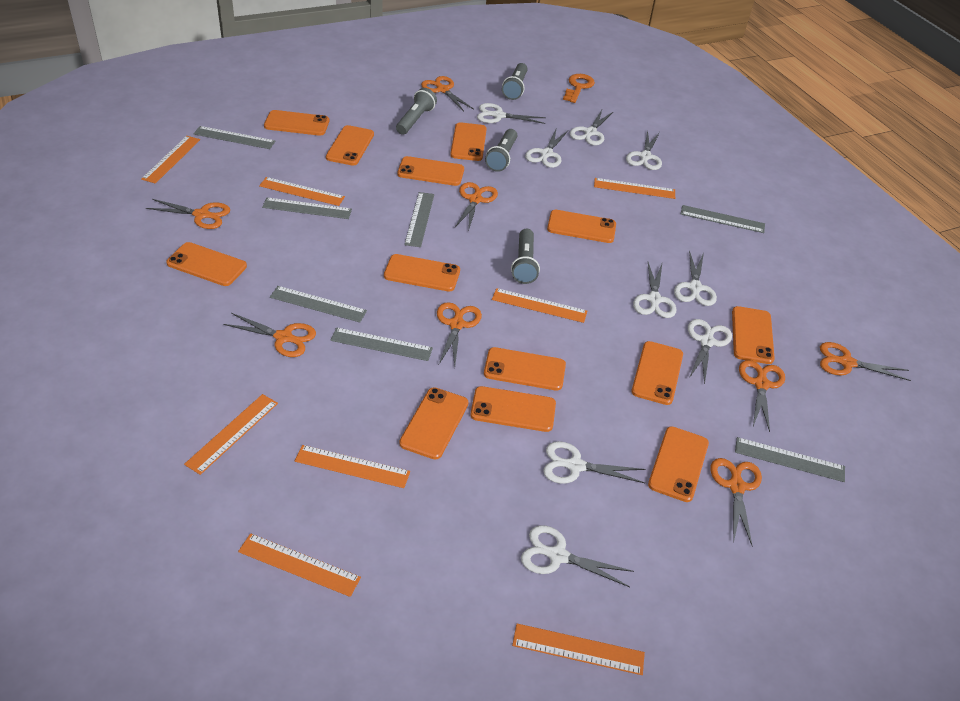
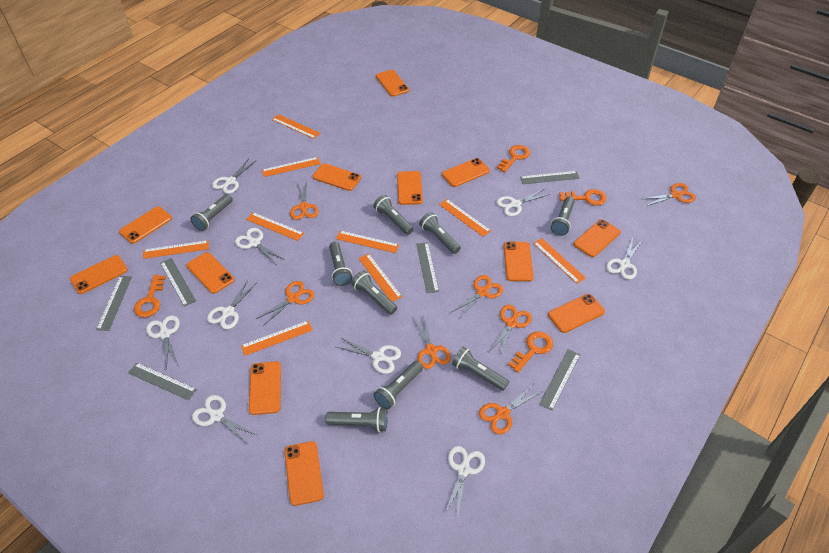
grey flashlight: [396,88,437,134] [485,129,517,172] [502,63,528,100] [511,229,540,284] = 4 -> [190,194,233,231] [325,407,388,432] [329,242,352,286] [351,271,397,315] [373,195,414,235] [373,361,423,409] [419,212,461,254] [452,347,509,391] [551,196,575,236] = 9
grey ruler: [193,126,276,149] [262,198,352,219] [270,286,367,322] [330,327,433,361] [404,192,434,247] [681,205,765,233] [735,437,845,482] = 7 -> [96,276,132,331] [128,363,197,400] [160,258,196,307] [416,242,439,293] [520,171,580,184] [539,349,580,411] = 6
orange key: [563,74,595,103] = 1 -> [134,275,166,318] [497,145,530,172] [508,331,553,373] [559,189,607,206] = 4
orange phone: [166,242,247,286] [264,110,329,136] [326,125,374,165] [384,254,460,292] [397,156,464,186] [399,387,468,459] [450,122,487,161] [470,386,556,432] [484,347,566,391] [547,210,616,243] [631,341,683,405] [648,426,709,502] [732,306,775,364] = 13 -> [70,255,128,294] [119,206,172,244] [186,252,234,294] [249,361,281,415] [284,441,324,506] [313,163,361,191] [376,70,409,97] [397,171,423,205] [442,158,490,187] [504,242,534,281] [548,294,605,333] [574,219,621,257] = 12
orange ruler: [141,136,200,184] [184,394,278,475] [238,533,361,597] [259,177,345,206] [295,445,410,488] [492,288,587,323] [512,624,645,675] [594,178,675,199] = 8 -> [143,240,209,259] [241,321,313,356] [246,212,304,241] [262,157,321,177] [272,114,320,139] [336,231,399,253] [359,254,402,302] [439,199,491,237] [533,238,586,284] = 9
orange scissors: [146,199,230,229] [223,313,316,357] [421,76,474,111] [437,302,482,366] [455,182,498,232] [710,458,762,545] [739,360,785,432] [820,342,911,381] = 8 -> [256,281,315,326] [290,180,318,220] [412,316,451,369] [450,275,503,319] [479,384,541,434] [489,305,532,355] [643,183,696,206] = 7

